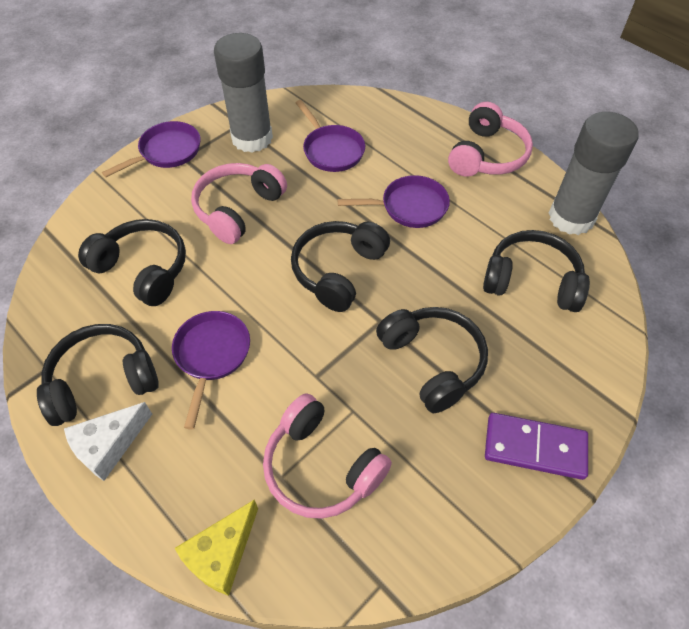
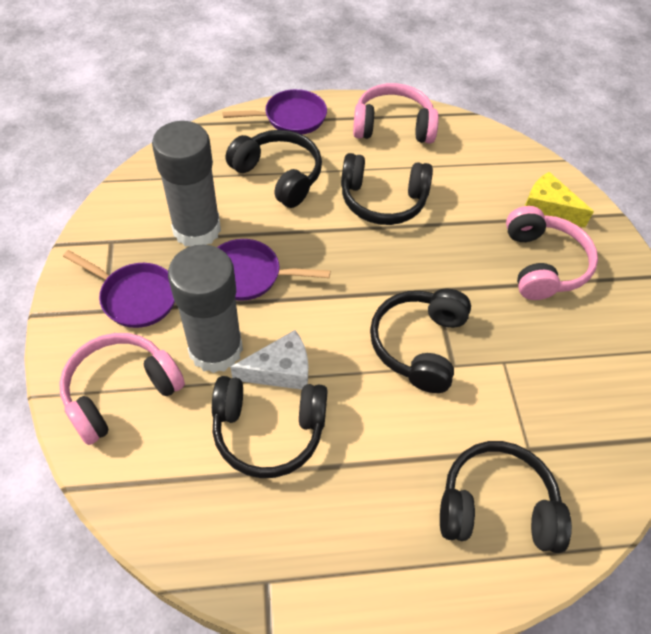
purple domino: [485,413,588,480] = 1 -> none = 0
purple pan: [102,121,200,177] [172,311,250,429] [296,100,365,172] [337,175,450,228] = 4 -> [63,250,175,328] [217,239,330,301] [222,89,327,135] = 3

